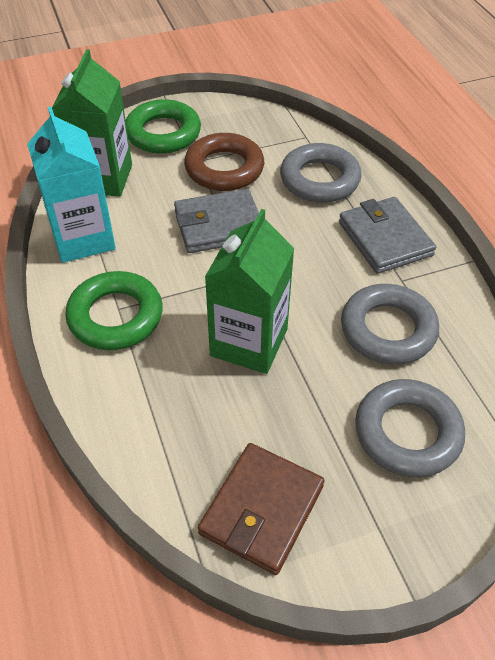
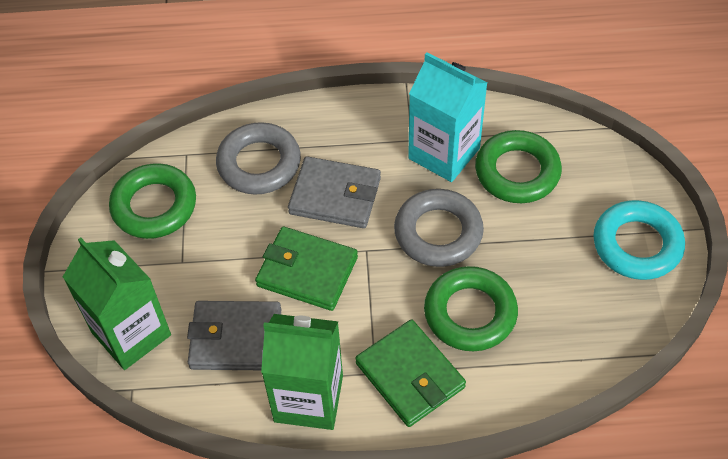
brown ring: [184,133,264,191] = 1 -> none = 0
brown wallet: [198,443,324,575] = 1 -> none = 0
green ring: [65,271,163,350] [126,99,201,154] = 2 -> [109,163,196,239] [424,266,518,351] [475,130,562,203] = 3
green wallet: none = 0 -> [255,227,358,311] [355,319,466,427] = 2
grey ring: [280,143,362,203] [341,284,439,365] [355,379,465,478] = 3 -> [216,122,301,194] [394,189,484,267] = 2
turquoise ring: none = 0 -> [593,200,685,280] = 1

